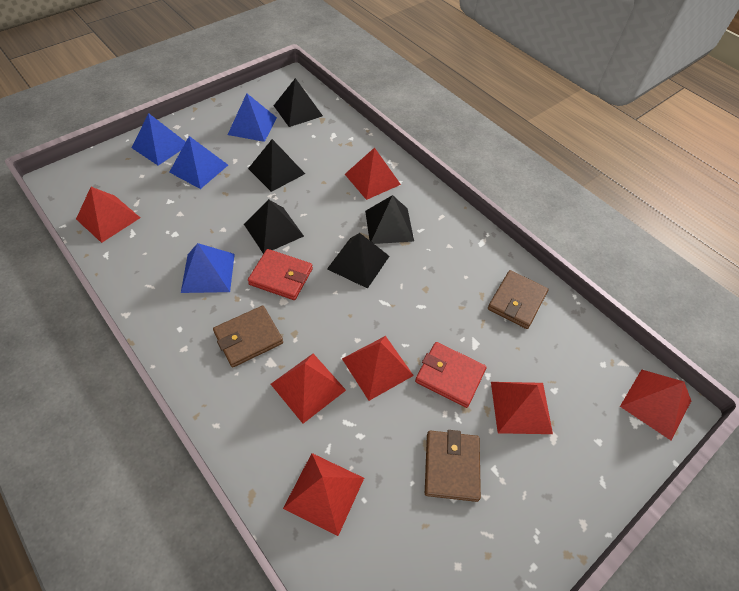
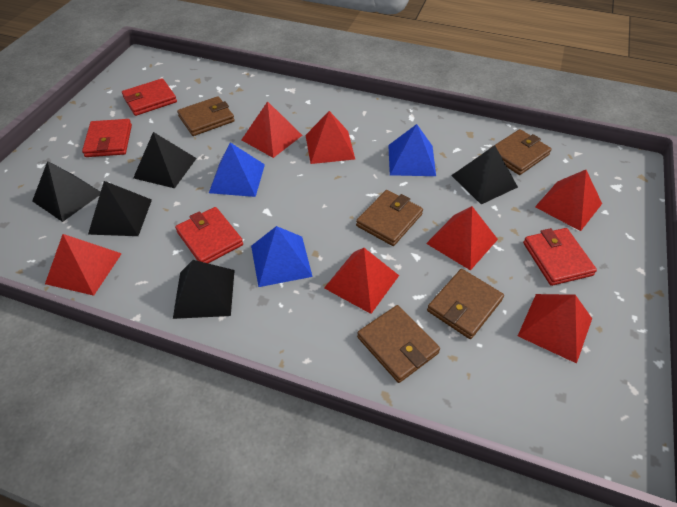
blue pyramid: [132,113,186,166] [169,136,228,189] [181,243,235,293] [228,93,277,142] = 4 -> [209,143,265,197] [251,226,313,287] [388,124,436,176] = 3
brown wallet: [213,306,283,368] [425,430,481,502] [488,270,548,329] = 3 -> [177,96,235,136] [356,190,423,246] [357,305,440,383] [427,269,504,339] [492,129,552,175] = 5
red wallet: [248,249,313,300] [415,342,486,408] = 2 -> [82,119,132,157] [122,78,177,116] [175,207,243,263] [523,228,597,286] = 4

